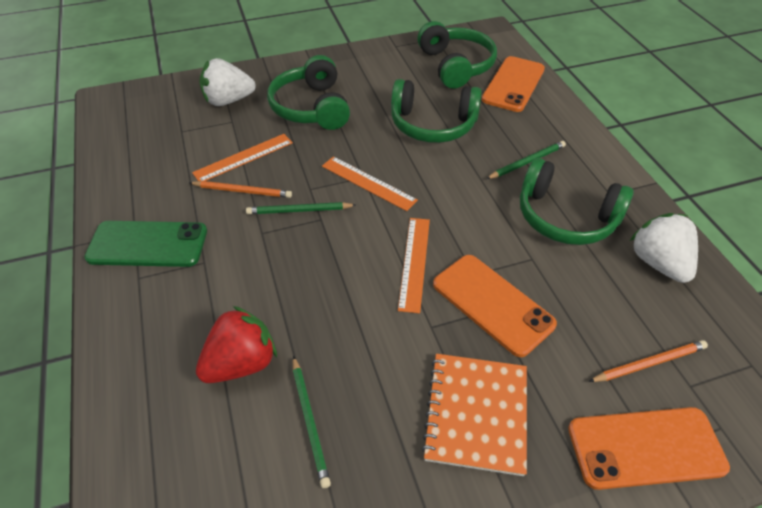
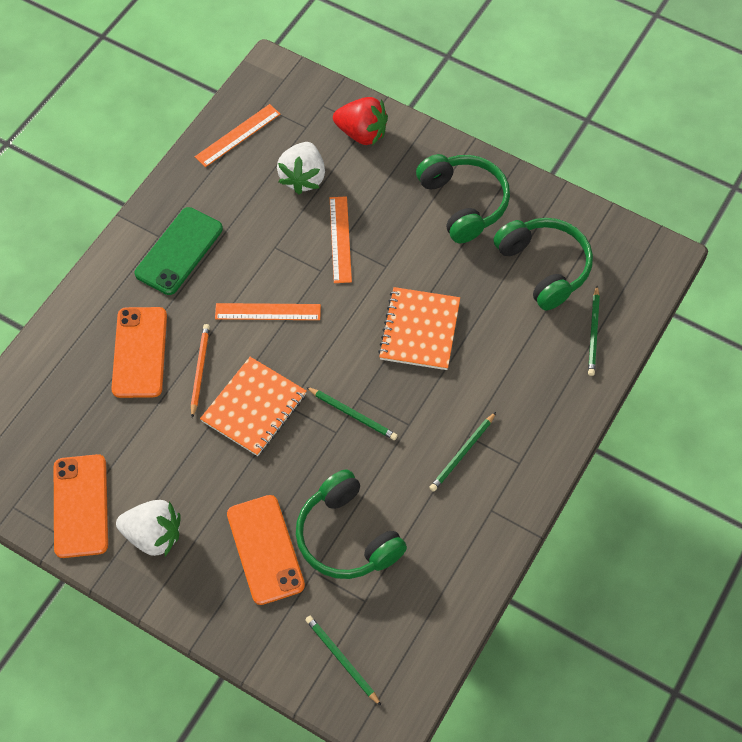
green headphones: [267,55,350,130] [391,79,482,143] [417,21,497,89] [520,158,634,245] = 4 -> [296,470,407,579] [416,154,510,243] [493,218,593,310] = 3
green pencil: [246,202,356,214] [293,356,331,488] [486,141,566,179] = 3 -> [305,616,381,706] [306,387,398,440] [429,412,496,492] [588,286,600,376] = 4
orange notebook: [421,354,527,476] = 1 -> [200,357,307,456] [378,287,460,370] = 2
orange pencil: [189,181,292,198] [588,340,708,382] = 2 -> [191,324,210,418] = 1

